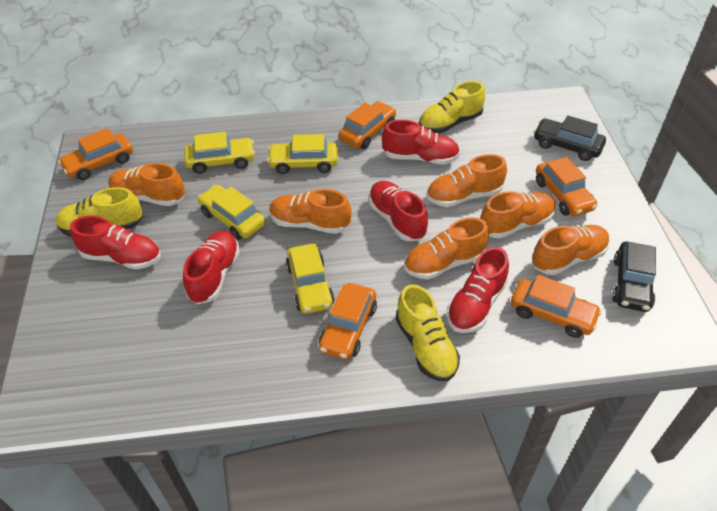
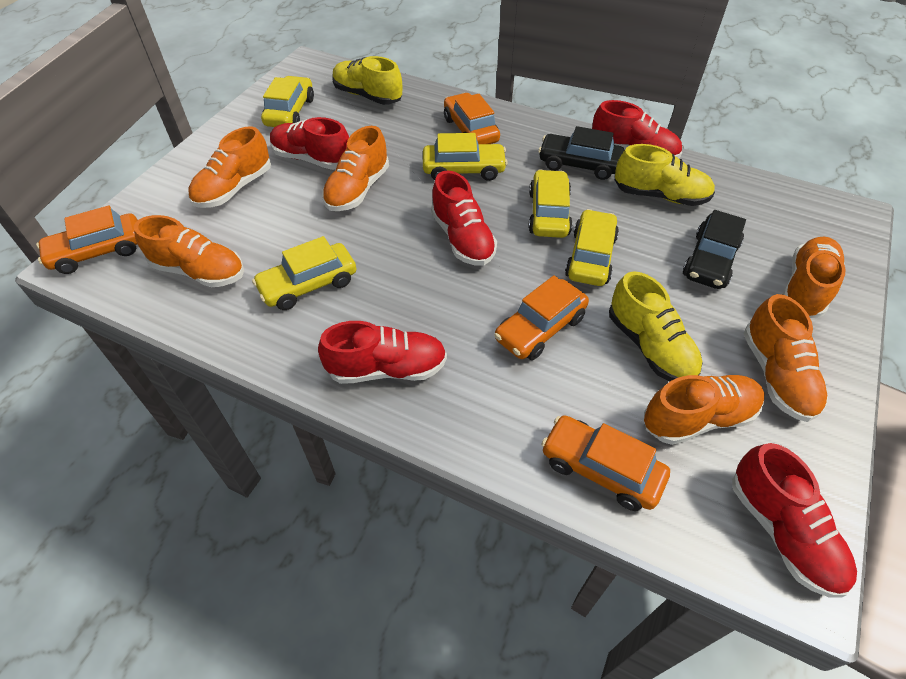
orange car: [58,128,133,180] [319,283,377,360] [339,101,396,149] [511,275,602,338] [536,157,598,216] = 5 -> [36,206,138,274] [444,93,500,144] [494,275,589,360] [541,415,670,511] = 4
yellow car: [184,132,255,174] [198,185,265,240] [267,134,338,174] [286,244,334,314] = 4 -> [252,236,356,310] [261,76,314,127] [423,133,508,181] [528,169,573,238] [565,209,619,286] = 5

